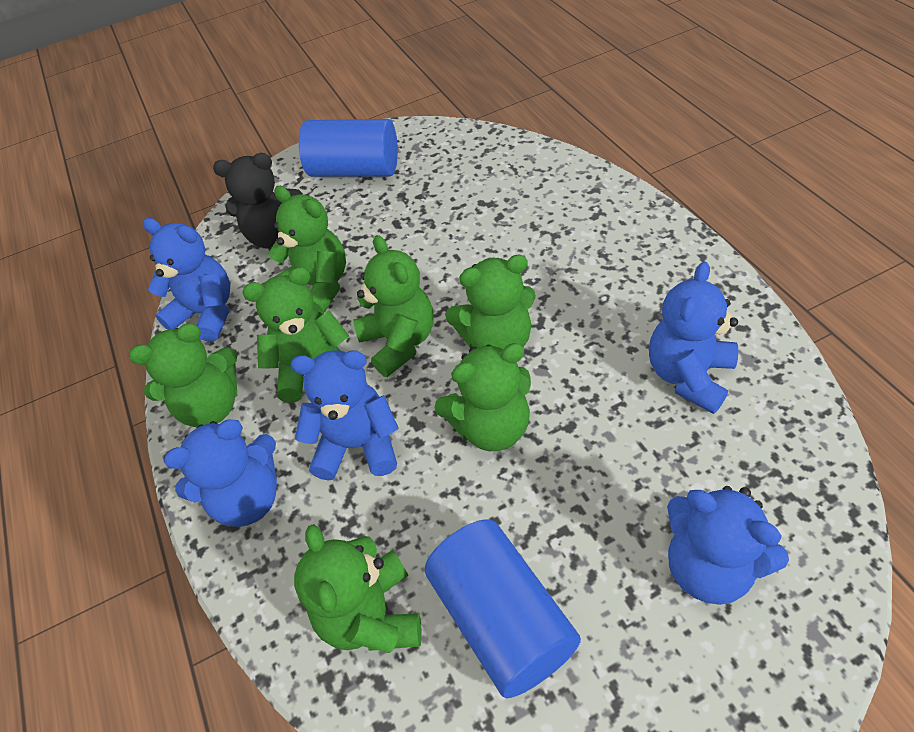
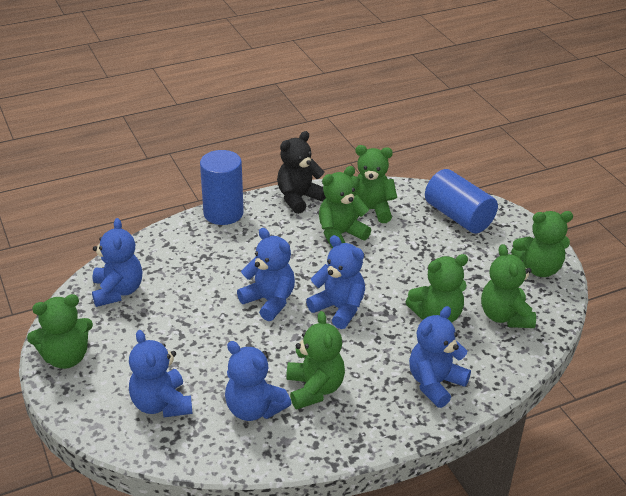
blue teddy bear: [143,218,230,342] [164,419,277,527] [290,350,399,480] [649,261,738,414] [667,486,789,605] = 5 -> [92,218,142,307] [129,330,192,417] [225,341,291,421] [237,228,295,321] [306,235,365,329] [409,306,471,408] = 6

